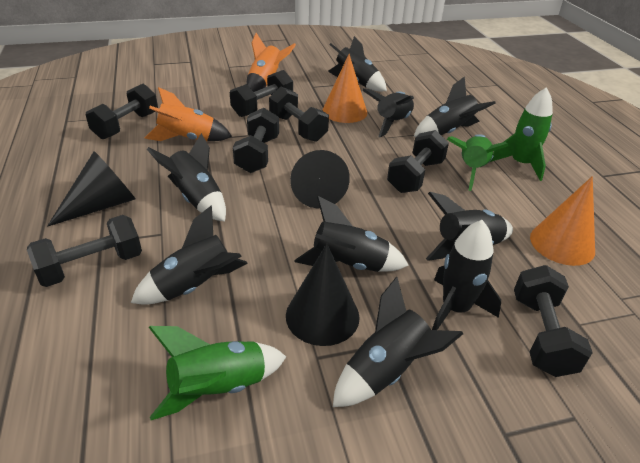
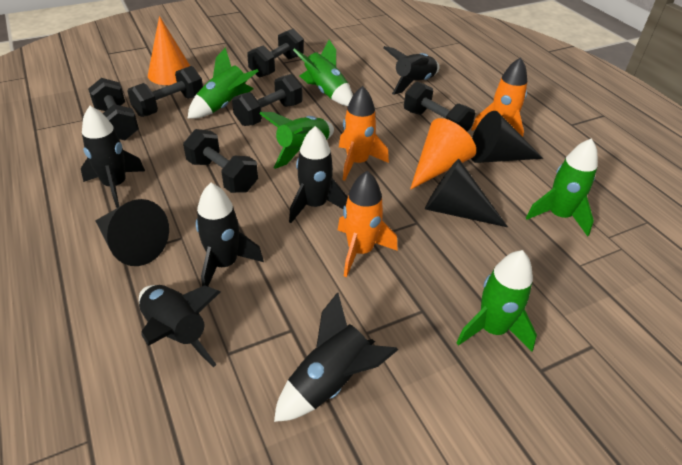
black dumbbell: [27,215,142,287] [86,84,158,139] [230,70,293,117] [233,108,279,173] [269,87,329,142] [387,130,449,193] [514,265,593,377] = 7 -> [88,78,139,140] [127,66,203,117] [183,129,258,193] [232,74,302,126] [247,29,304,78] [404,82,475,132] = 6
black rocket: [131,206,248,305] [147,133,226,222] [294,196,409,272] [328,36,387,92] [333,277,463,407] [362,88,414,138] [414,76,496,137] [426,192,513,261] [432,220,501,330] = 9 -> [81,106,145,208] [139,285,221,367] [196,183,264,286] [274,292,398,422] [289,126,348,223] [383,46,439,95] = 6
green rocket: [149,326,286,420] [447,134,509,191] [490,87,553,181] = 3 -> [188,47,258,119] [259,112,334,169] [293,40,353,106] [456,250,537,351] [526,138,598,237] = 5
orange rocket: [145,87,232,141] [246,33,296,92] = 2 -> [338,171,398,277] [339,86,389,181] [471,57,527,137] = 3

